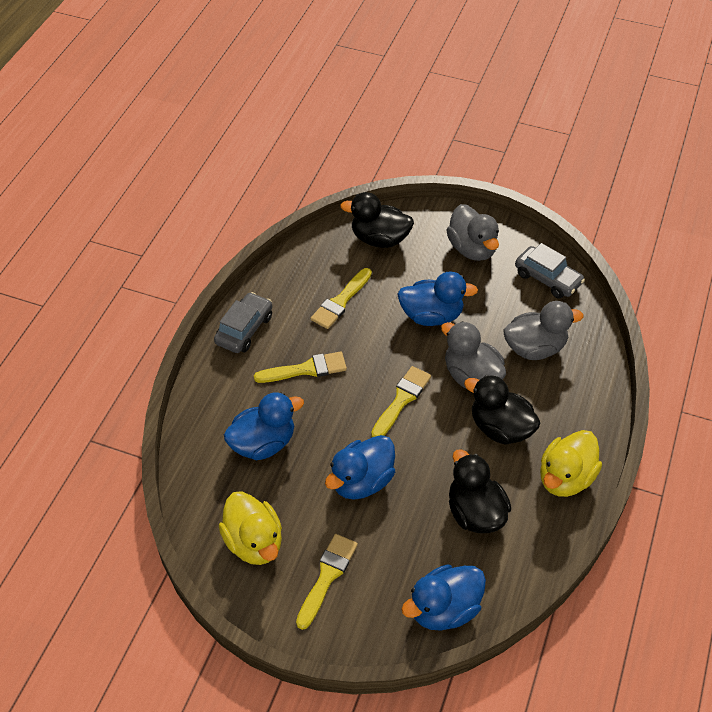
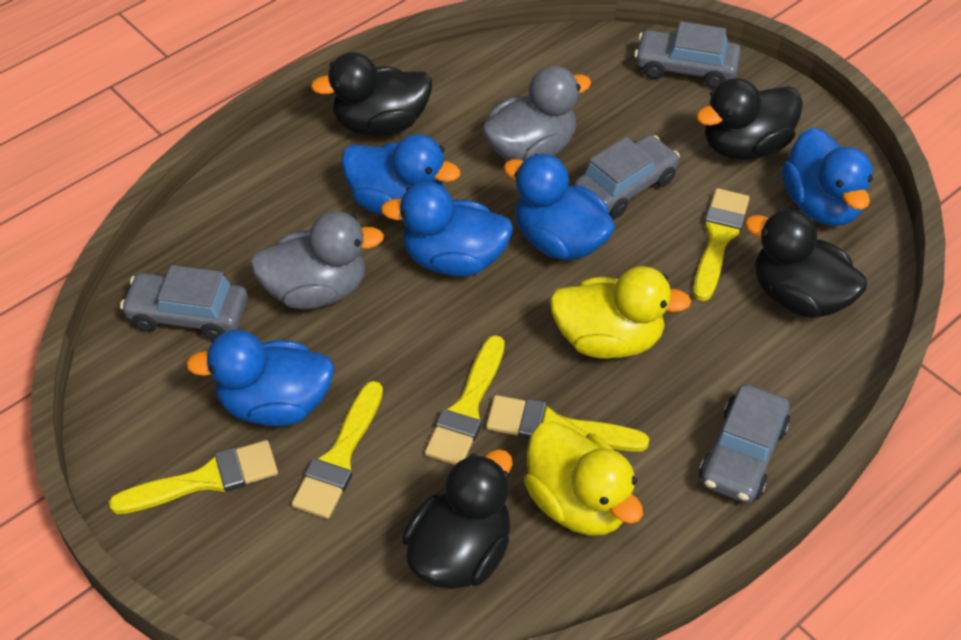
black duck: [340,192,414,248] [449,449,511,533] [464,375,540,445] = 3 -> [311,52,432,136] [402,449,513,589] [696,78,803,160] [745,209,867,318] = 4
blue duck: [224,392,304,460] [325,435,395,500] [397,271,478,326] [401,564,486,631] = 4 -> [186,330,335,426] [341,134,461,216] [381,182,513,276] [503,154,615,260] [782,127,873,225] = 5
grey car: [214,292,272,353] [515,243,585,299] = 2 -> [120,265,248,340] [574,135,680,218] [634,21,741,89] [699,384,790,503] = 4
grey duck: [441,321,506,389] [447,204,499,261] [503,301,584,360] = 3 -> [250,211,384,309] [482,66,591,161] = 2
yellow brush: [254,352,347,383] [296,534,358,630] [311,268,372,329] [371,366,431,437] = 4 -> [109,440,278,514] [291,381,383,519] [425,335,505,465] [486,395,649,452] [693,188,750,301] = 5

